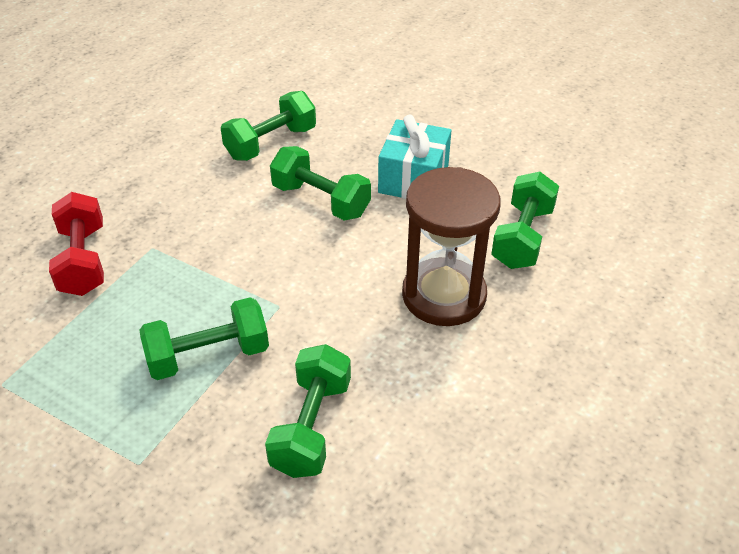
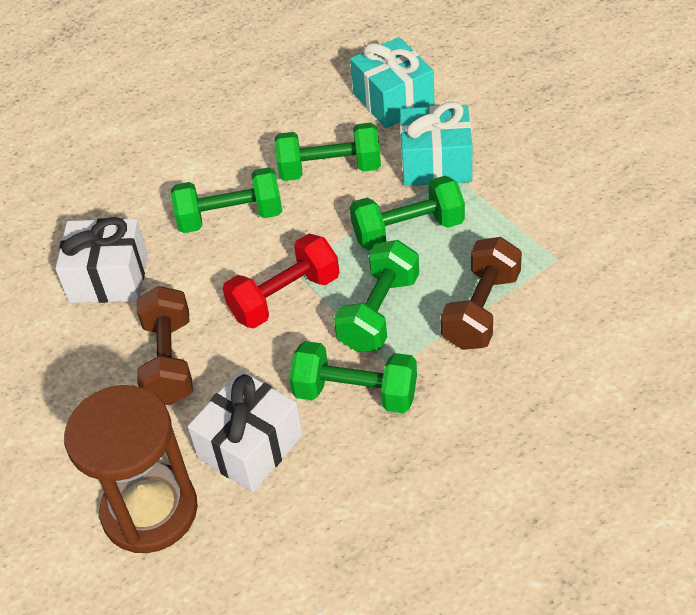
brown dumbbell: none = 0 -> [137,286,193,405] [441,237,522,350] = 2
turquoise gift: [378,115,451,199] = 1 -> [350,37,435,128] [400,102,472,186] = 2
white gift: none = 0 -> [55,217,148,303] [188,370,303,492] = 2

